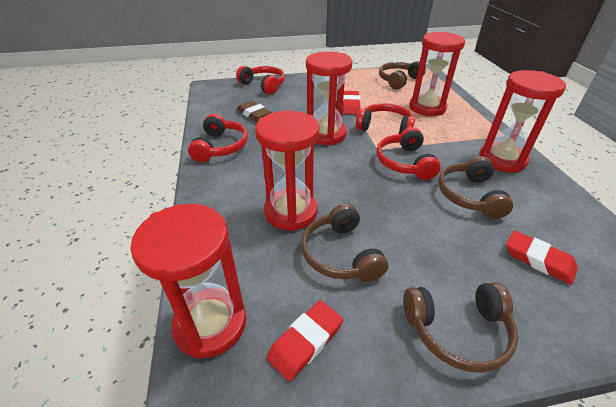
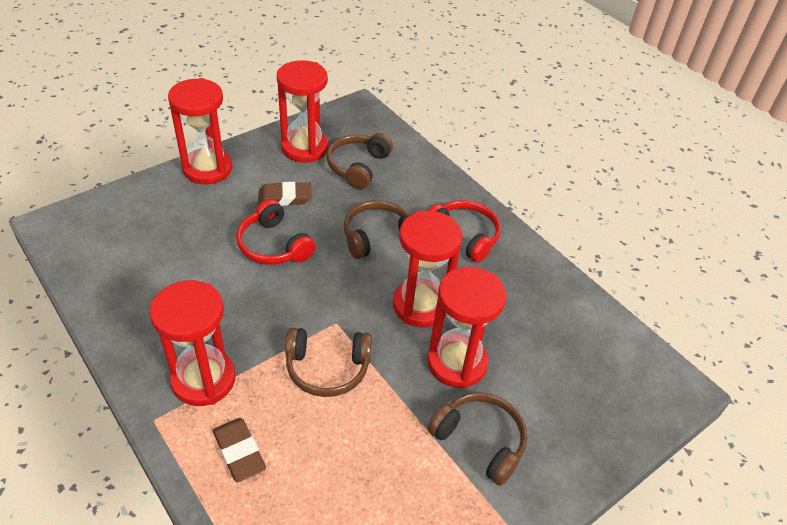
brown eraser: [237,100,271,121] = 1 -> [213,418,266,482] [258,182,312,206] = 2
red eraser: [267,300,343,381] [343,91,361,115] [506,230,578,285] = 3 -> none = 0
red headphones: [188,114,248,162] [236,66,285,94] [356,103,415,134] [376,127,441,180] = 4 -> [236,199,316,265] [428,200,501,263] = 2

